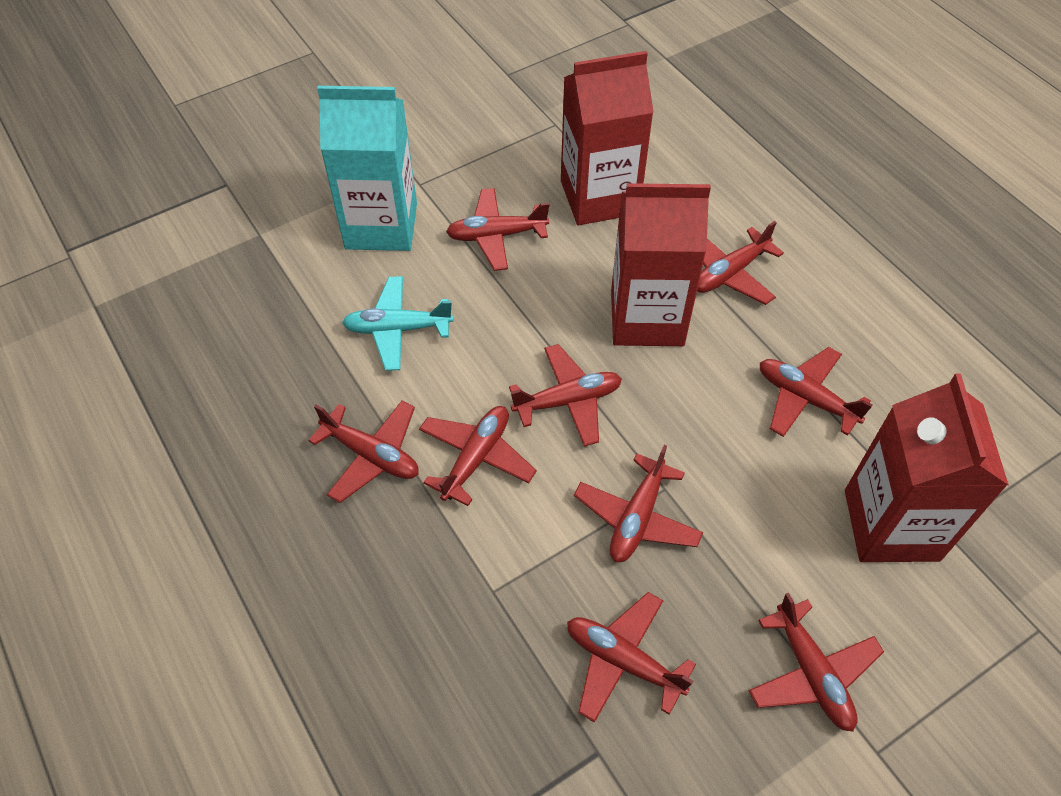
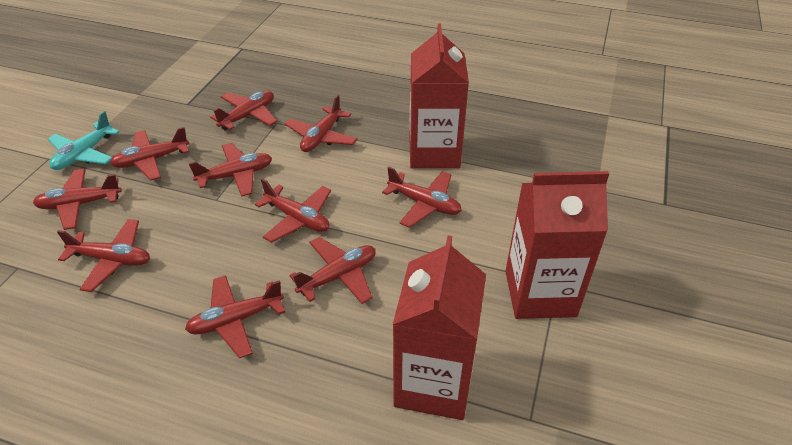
red plane: [308,401,419,503] [419,406,537,506] [446,188,549,271] [509,344,622,446] [567,592,696,723] [574,445,703,562] [697,221,784,305] [749,593,884,732] [760,347,872,437] = 9 -> [33,169,122,230] [57,219,150,292] [110,127,189,181] [185,275,285,358] [189,143,272,197] [210,91,277,130] [255,178,331,243] [284,95,358,152] [289,237,376,304] [382,167,462,228] = 10
turquoise carton: [317,86,417,251] = 1 -> none = 0

